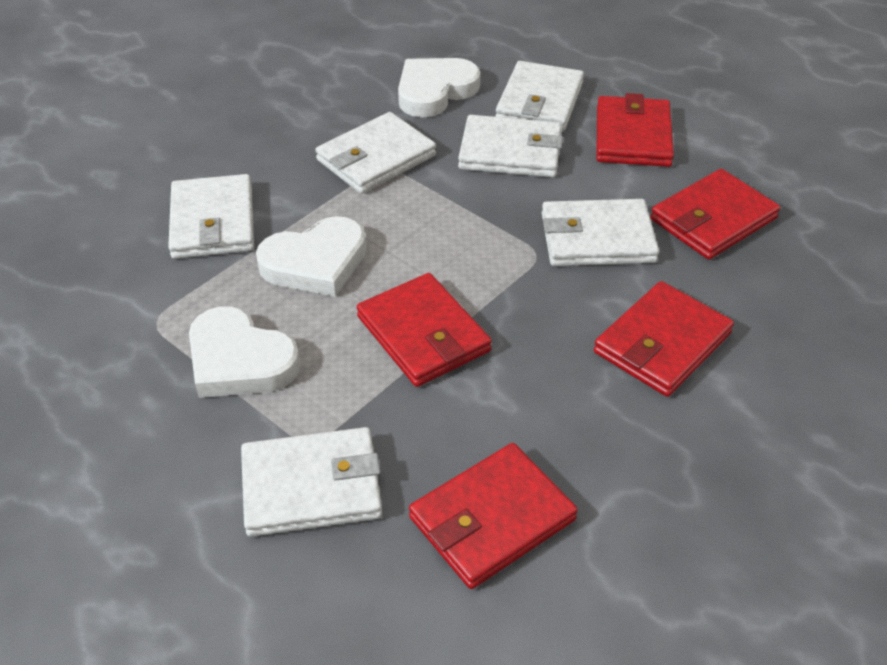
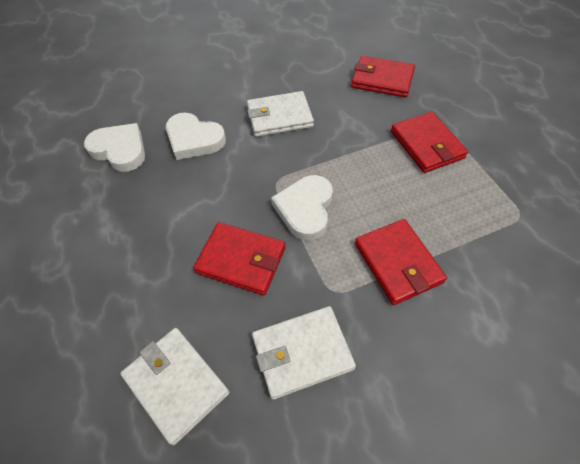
red wallet: [357,273,492,387] [409,443,578,589] [594,281,734,397] [596,93,674,167] [650,169,781,260] = 5 -> [194,222,286,295] [351,56,415,97] [355,219,447,305] [391,112,468,173] = 4
white wallet: [168,174,254,259] [241,427,382,537] [315,112,436,194] [458,115,563,178] [495,61,584,132] [542,199,659,266] = 6 -> [120,328,229,445] [247,91,314,137] [252,306,356,399] = 3

